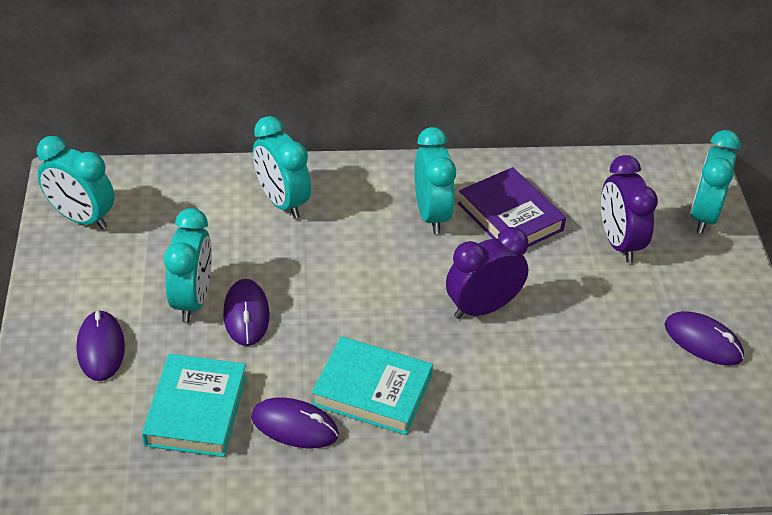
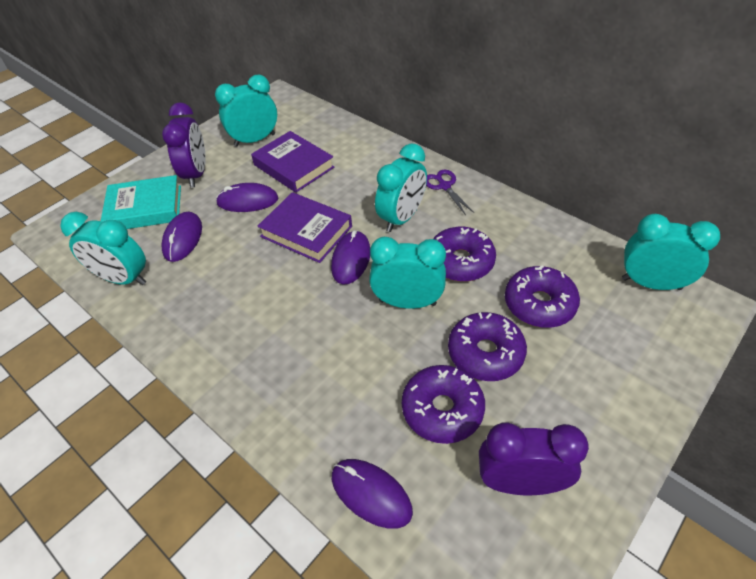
purple book: [458,167,566,247] = 1 -> [251,131,334,193] [257,192,352,263] = 2
purple donut: none = 0 -> [402,365,485,444] [433,227,496,282] [448,312,527,381] [505,265,580,328] = 4
purple scissors: none = 0 -> [426,170,474,215] = 1
turquoise book: [142,354,246,457] [312,336,433,435] = 2 -> [101,175,181,229] = 1

